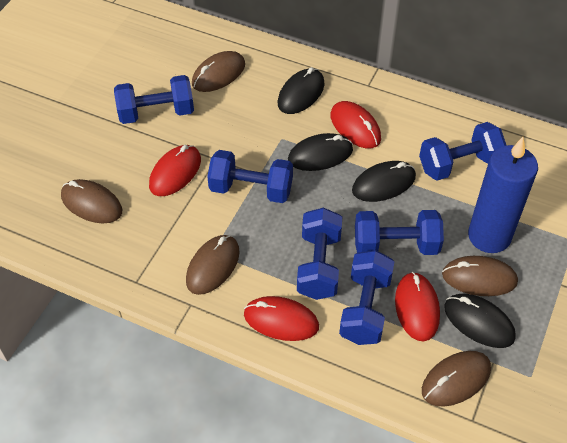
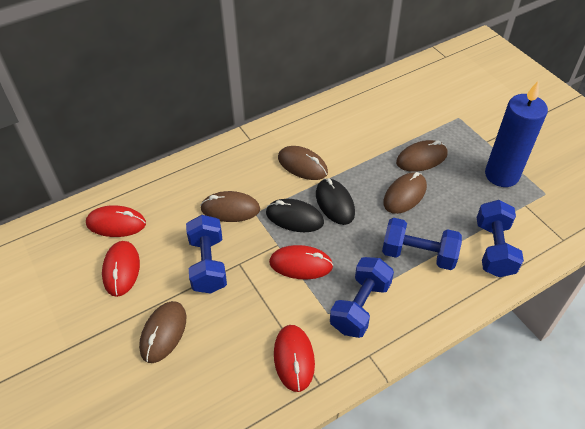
black mouse: [278,67,325,114] [288,133,353,171] [352,161,416,202] [444,294,516,348] = 4 -> [266,199,324,232] [316,178,355,225] = 2
blue dumbbell: [114,75,194,124] [207,150,293,203] [297,208,342,300] [339,250,395,345] [355,210,444,255] [419,122,507,181] = 6 -> [186,215,227,294] [330,257,394,338] [382,218,462,270] [477,200,524,277] = 4

